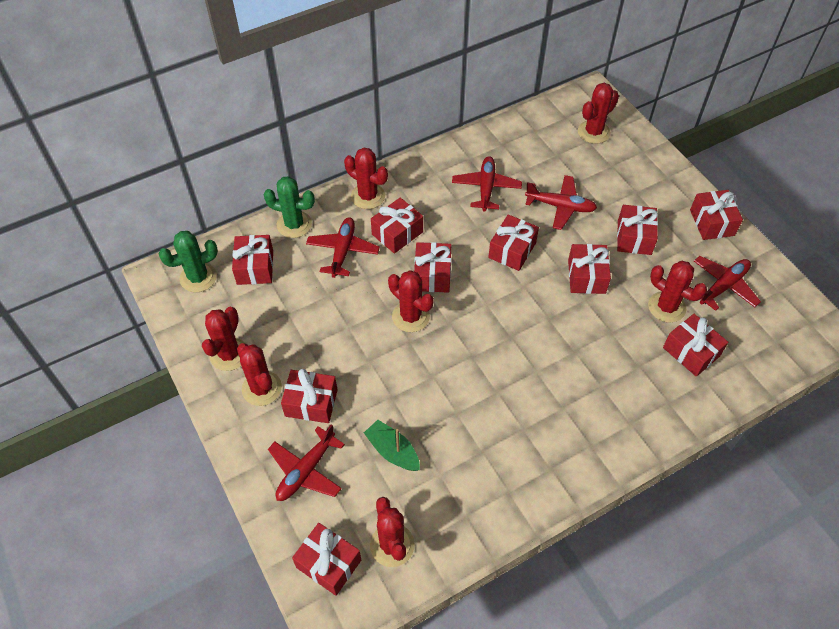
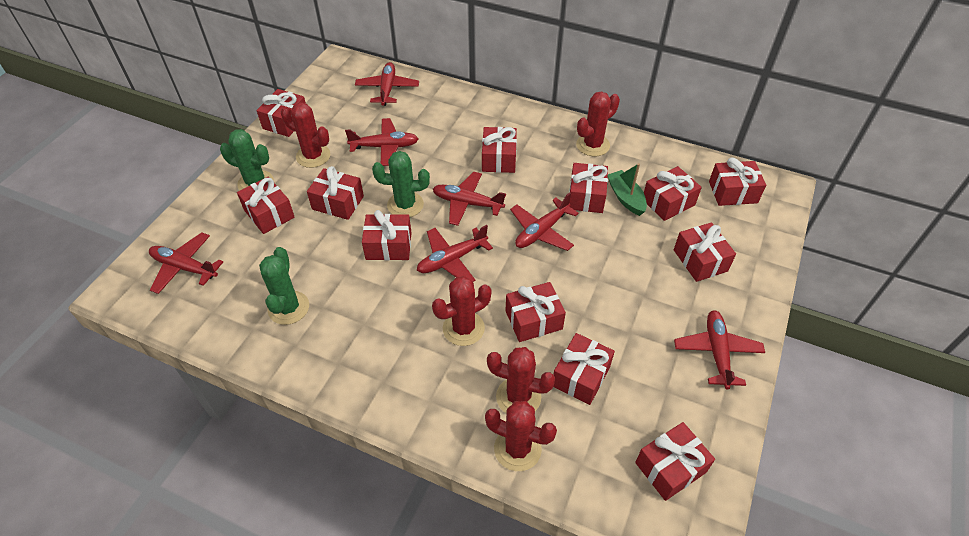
green cactus: [159,231,218,292] [263,176,315,238] = 2 -> [220,129,274,190] [259,247,309,325] [372,151,430,217] = 3
red cactus: [202,307,245,371] [237,343,282,406] [344,148,388,209] [370,497,415,567] [388,270,434,332] [578,83,619,144] [648,261,707,323] = 7 -> [281,103,330,168] [432,276,491,346] [485,401,557,471] [487,347,555,413] [576,91,620,156] = 5
red gift: [232,235,273,285] [281,369,337,423] [292,523,361,596] [371,198,423,254] [414,242,451,293] [488,214,539,271] [568,244,611,294] [617,205,658,255] [663,314,728,377] [690,190,743,240] = 10 -> [237,177,295,234] [257,89,306,137] [307,166,364,220] [362,210,412,260] [482,127,517,173] [505,282,566,342] [553,333,615,405] [569,163,608,213] [635,422,715,501] [644,166,702,221] [674,222,736,282] [709,158,766,206] = 12
red plane: [268,424,345,501] [306,217,380,278] [452,156,522,212] [525,175,597,230] [694,256,761,311] = 5 -> [149,232,223,294] [345,118,418,166] [355,62,419,106] [417,225,493,282] [433,172,506,226] [510,192,579,251] [674,310,765,389] = 7

